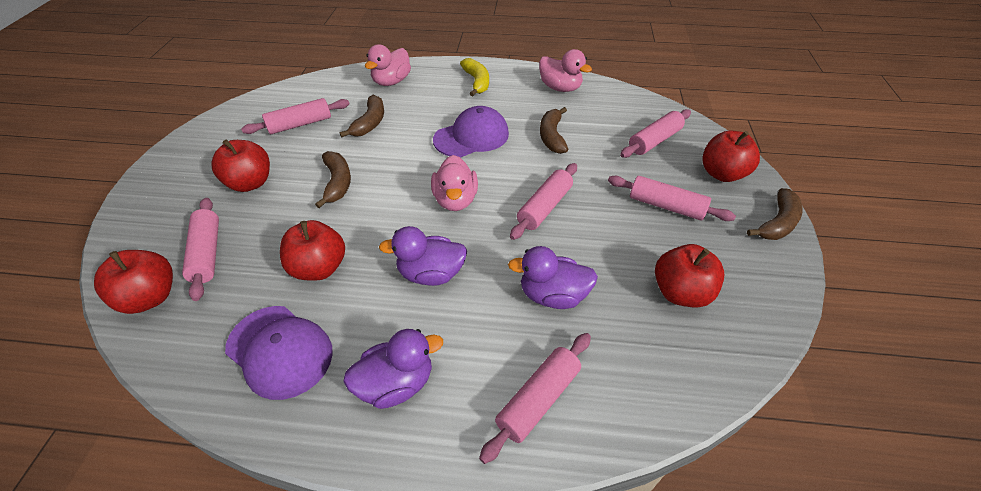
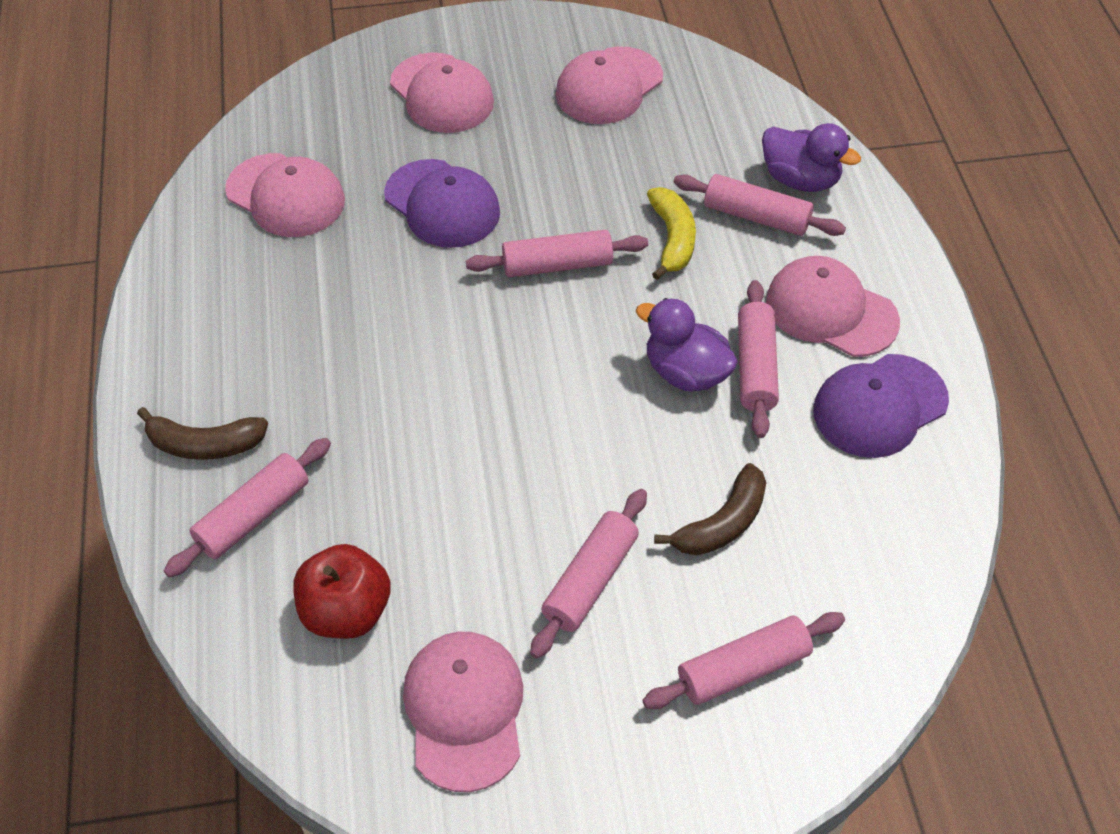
brown banana: [315,151,351,208] [340,95,384,138] [540,107,568,154] [747,188,803,240] = 4 -> [137,407,268,460] [654,463,766,555] = 2
pink cap: none = 0 -> [225,153,345,237] [390,52,494,133] [403,632,523,792] [556,46,663,124] [766,256,900,357] = 5
pink duck: [365,44,411,86] [431,155,478,211] [539,49,592,92] = 3 -> none = 0
purple duck: [343,329,443,409] [379,226,467,286] [508,246,598,309] = 3 -> [636,298,738,392] [762,123,861,192] = 2
red apple: [94,250,173,314] [212,139,270,192] [280,220,345,281] [655,244,724,308] [702,131,760,182] = 5 -> [293,544,391,639] = 1

